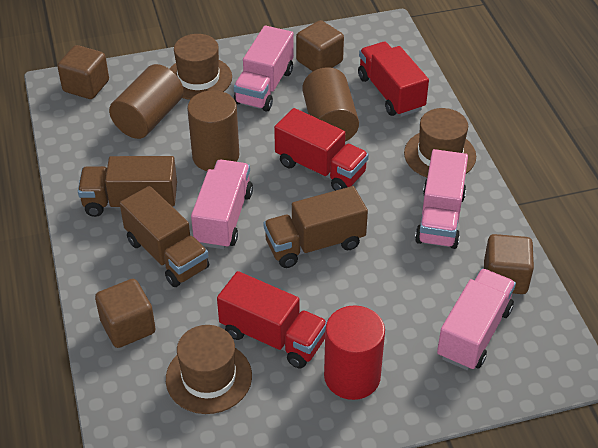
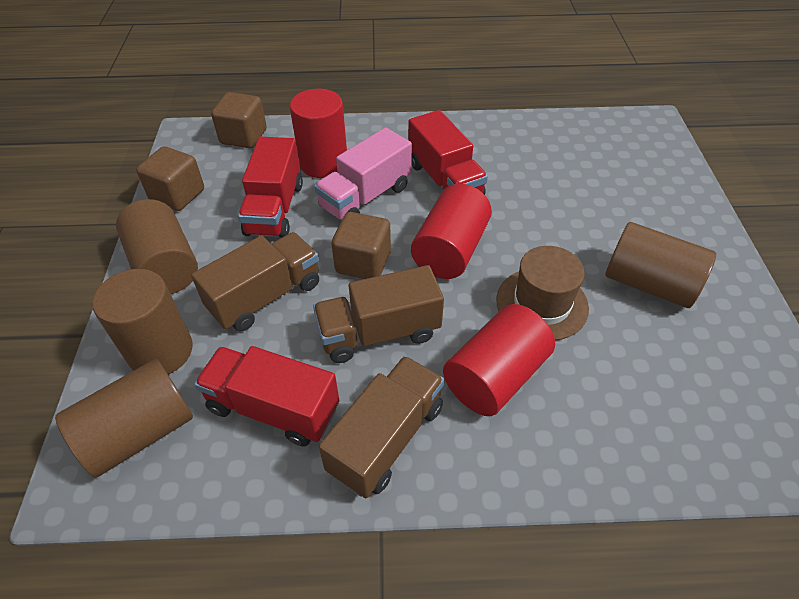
brown cube: [57,45,109,99] [95,279,156,348] [296,20,344,71] [484,234,534,294] = 4 -> [136,146,204,211] [211,92,267,148] [331,212,391,279] = 3
brown cylinder: [109,64,184,139] [187,90,239,171] [302,67,359,142] = 3 -> [55,359,193,478] [92,269,193,374] [116,199,198,294] [605,222,716,308] = 4
brown hat: [166,325,252,414] [170,34,232,100] [404,108,476,178] = 3 -> [496,246,589,341] = 1
pink truck: [191,160,253,249] [234,25,294,112] [415,149,468,249] [437,269,516,370] = 4 -> [314,127,412,220] = 1
red cylinder: [324,305,385,400] = 1 -> [290,89,347,178] [411,184,492,279] [443,304,555,416] = 3

